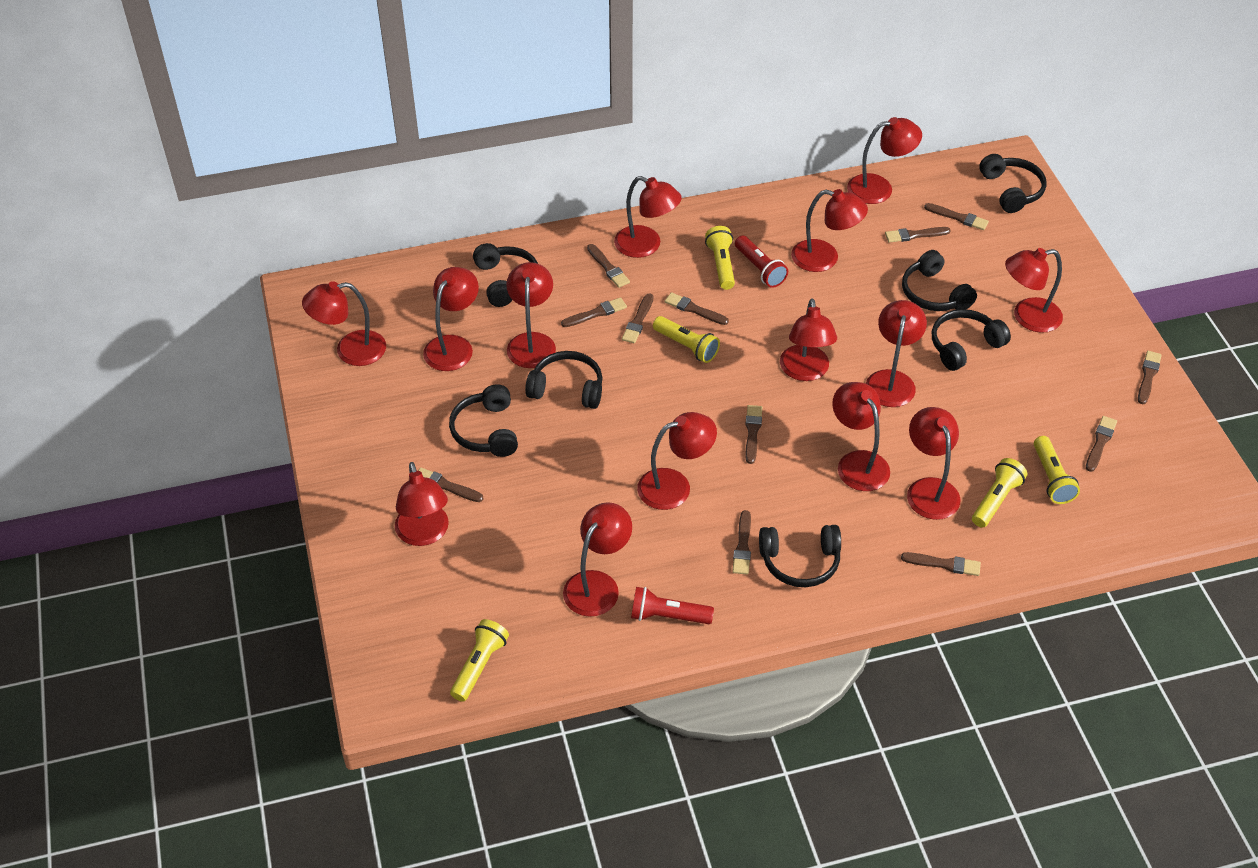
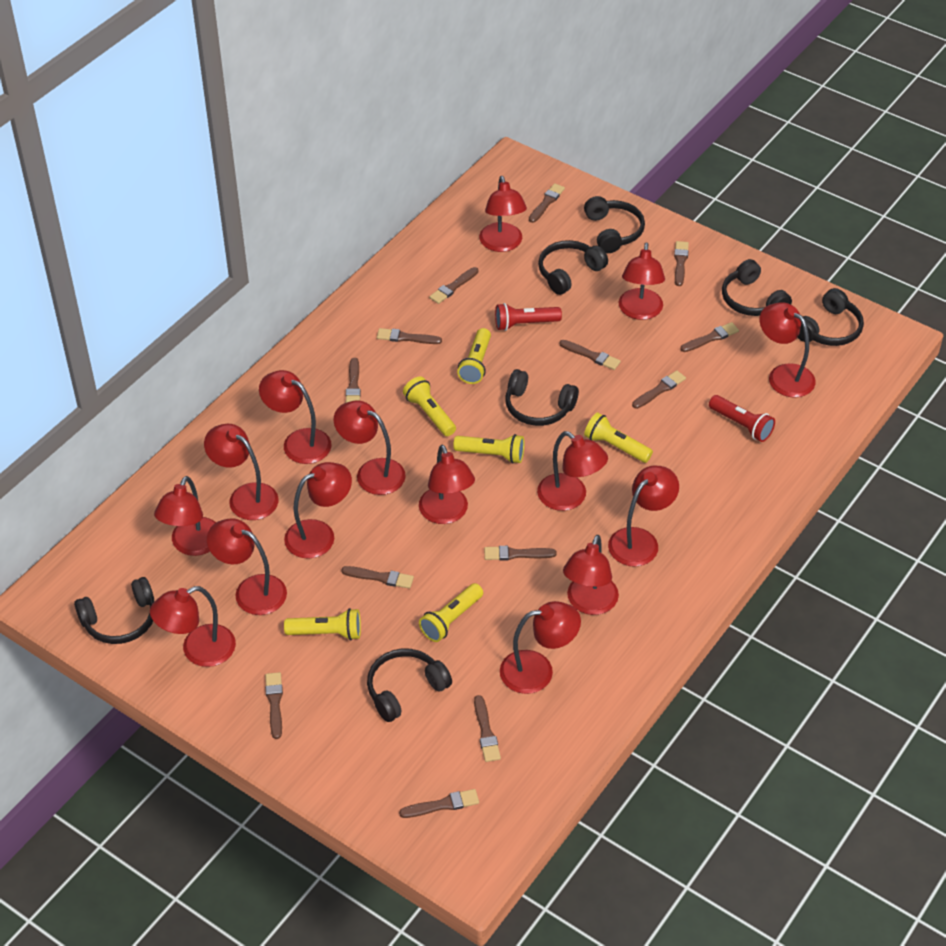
brown brush: [418,467,483,502] [561,297,627,327] [587,244,630,288] [622,293,653,343] [665,292,729,325] [732,510,751,575] [745,405,762,464] [885,227,951,242] [901,552,981,576] [924,203,989,230] [1086,416,1117,472] [1138,351,1162,404] = 12 -> [265,672,283,739] [341,566,414,589] [346,358,361,403] [377,328,442,344] [399,789,479,818] [429,267,478,304] [474,695,501,762] [484,546,557,561] [529,183,565,223] [559,340,621,370] [632,370,686,409] [674,241,689,286] [680,322,739,352] = 13
red lamp: [302,281,386,366] [395,462,449,546] [423,267,479,371] [506,262,556,368] [563,502,632,617] [614,176,682,258] [637,412,717,510] [780,298,837,381] [791,189,868,272] [832,382,890,491] [847,117,922,204] [866,300,927,407] [907,407,961,520] [1005,248,1063,333] = 14 -> [150,586,236,667] [154,476,216,556] [204,424,279,520] [207,518,287,615] [259,370,332,464] [284,462,352,559] [334,400,406,495] [419,445,475,524] [479,176,527,252] [500,601,581,694] [537,431,608,511] [563,535,619,615] [608,466,679,567] [619,242,665,320] [760,302,816,398] = 15
yellow flashlight: [450,619,509,702] [653,316,720,363] [705,226,735,290] [972,458,1027,528] [1034,436,1080,504] = 5 -> [284,608,361,640] [403,376,456,436] [419,583,483,642] [453,434,524,464] [457,328,491,384] [584,412,653,463] = 6

